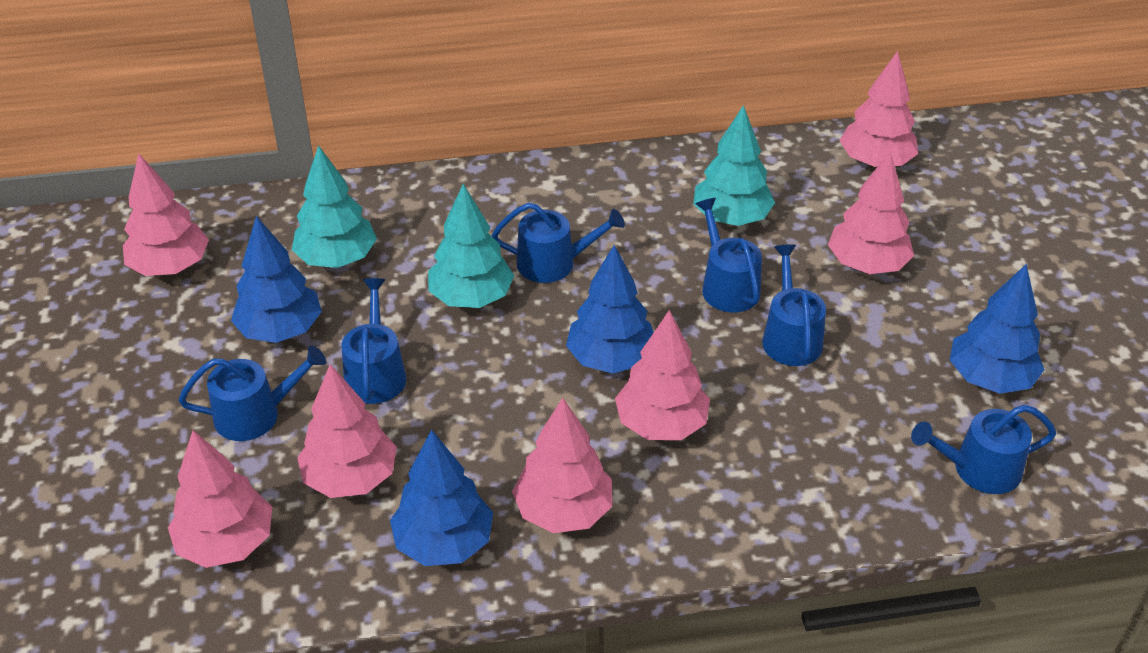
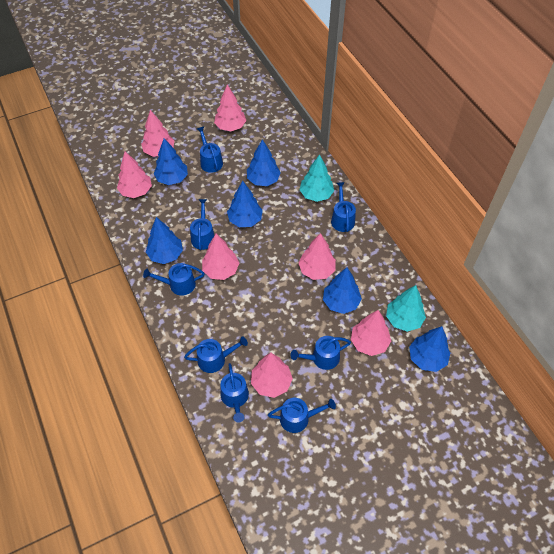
blue tree: [231,216,322,343] [390,429,493,566] [566,245,654,374] [950,264,1044,394] = 4 -> [146,217,183,264] [153,138,188,185] [227,181,263,227] [247,139,281,186] [323,267,362,314] [409,326,450,372] = 6
blue watering can: [178,346,326,441] [341,278,406,404] [492,203,625,283] [696,198,762,312] [762,244,826,366] [911,404,1056,494] = 6 -> [143,263,205,296] [184,336,248,373] [190,199,215,250] [197,127,223,173] [220,363,249,423] [268,398,336,433] [291,336,351,370] [331,182,356,232] = 8
turquoise tree: [292,145,377,268] [428,184,514,308] [693,105,775,226] = 3 -> [300,154,334,202] [386,285,426,332] = 2

